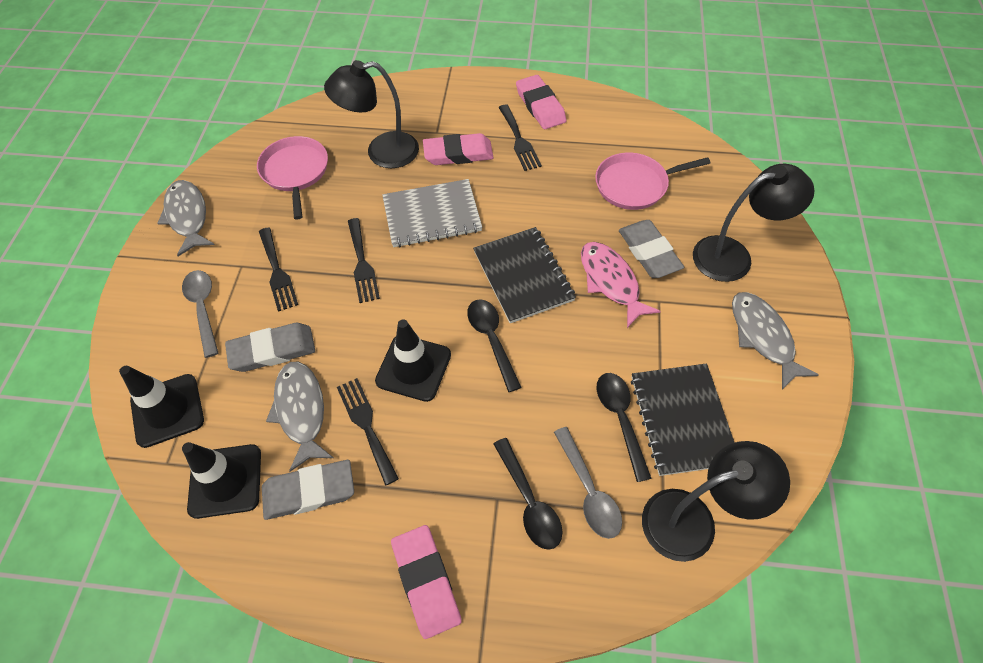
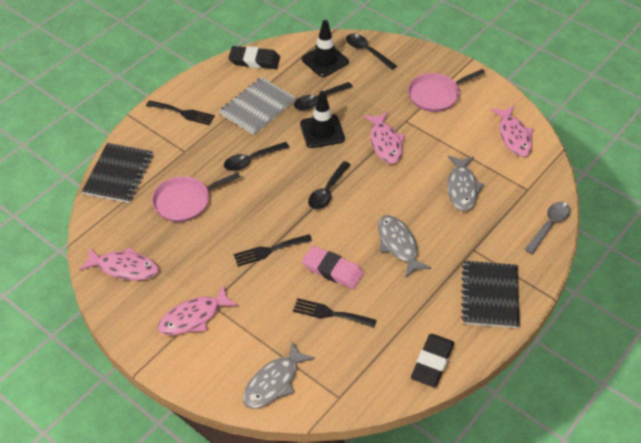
black eraser: none = 0 -> [228,46,280,69] [411,334,454,387] = 2
black fork: [259,227,298,312] [337,378,399,486] [348,218,380,303] [498,104,542,171] = 4 -> [146,100,215,125] [233,234,312,266] [293,298,376,328] = 3
black lamp: [324,60,419,168] [642,441,790,562] [693,164,815,282] = 3 -> none = 0
black spoon: [467,299,522,392] [494,438,563,550] [596,373,652,482] = 3 -> [224,142,289,171] [294,82,353,110] [308,161,351,209] [346,34,397,70] = 4
black traffic cone: [119,366,204,448] [182,442,261,519] [375,319,451,402] = 3 -> [300,91,345,148] [302,20,349,77] = 2
grey eraser: [225,323,315,372] [262,460,354,520] [619,220,684,278] = 3 -> none = 0
grey spoon: [182,270,218,358] [554,427,622,539] = 2 -> [524,202,571,254] = 1
pink eraser: [391,525,462,639] [423,133,494,165] [516,75,566,129] = 3 -> [302,246,364,289] = 1
pink fish: [581,242,661,328] = 1 -> [79,247,159,281] [157,285,238,335] [363,112,405,164] [491,105,533,157] = 4

